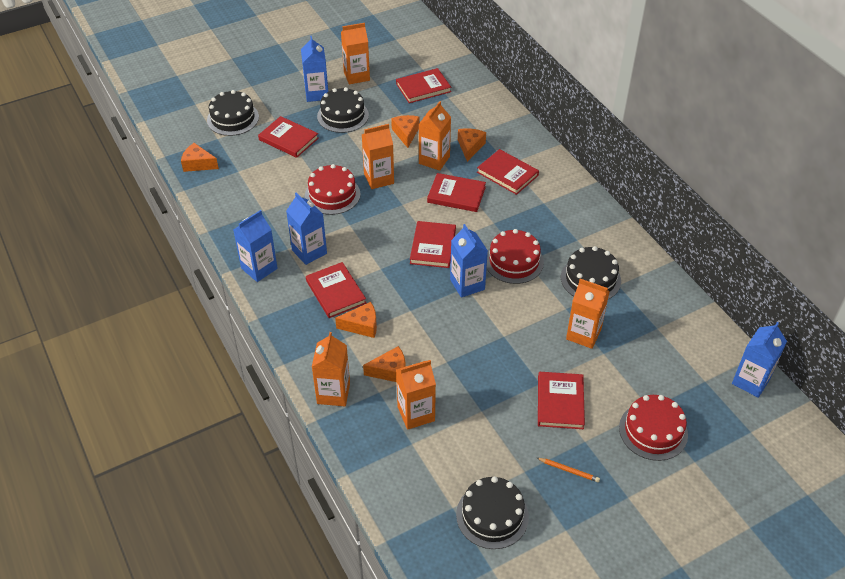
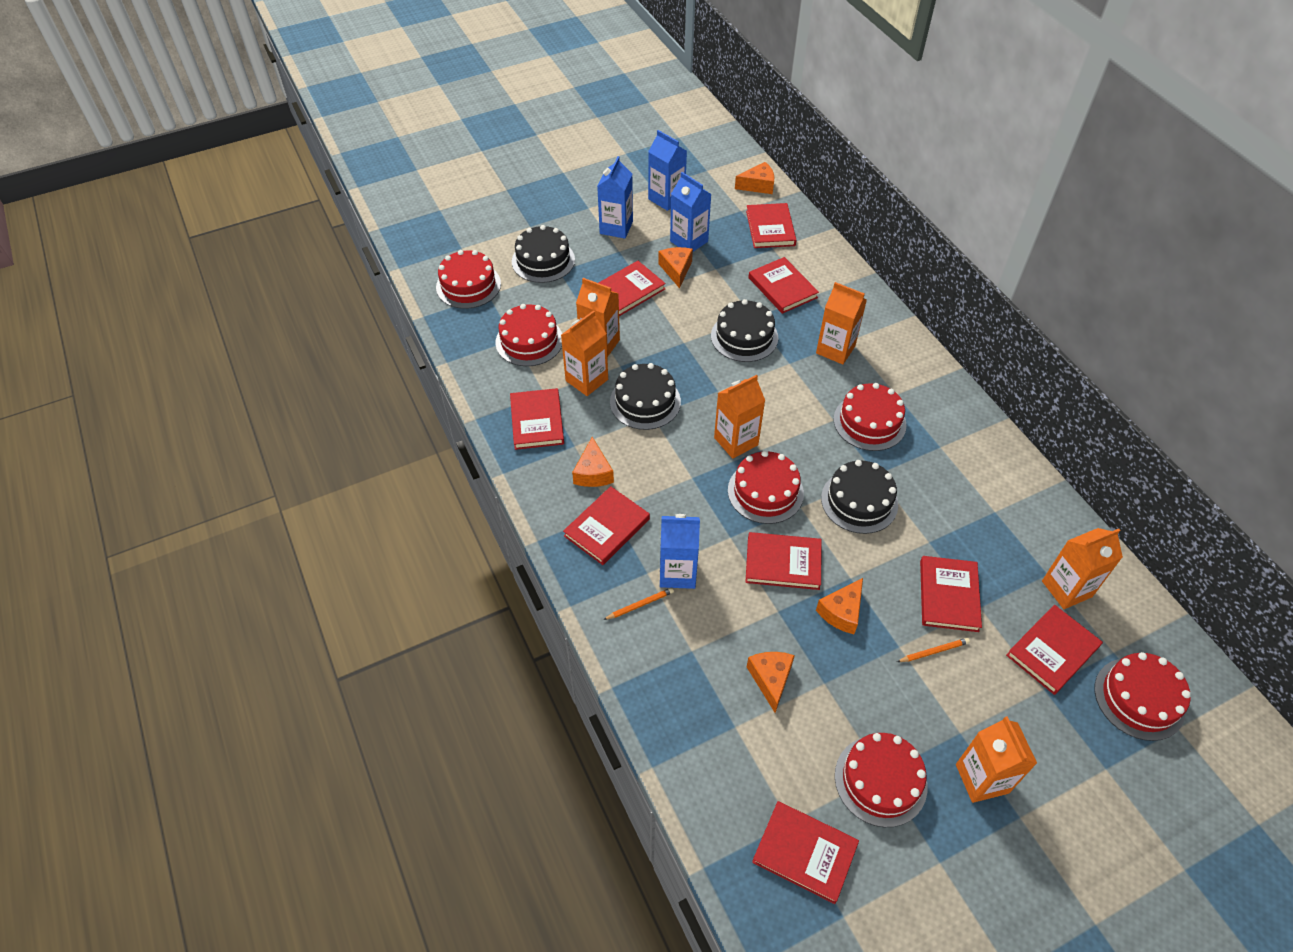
blue carton: [233,210,278,282] [286,192,327,265] [301,36,328,102] [450,224,488,298] [732,322,787,398] = 5 -> [597,156,633,239] [648,130,687,211] [660,514,700,589] [670,172,711,252] = 4
orange pencil: [537,458,600,482] = 1 -> [603,587,674,620] [897,638,970,662] = 2
red book: [258,116,319,158] [306,262,366,318] [396,68,451,103] [410,221,456,268] [427,173,486,212] [477,149,539,195] [538,372,585,429] = 7 -> [510,388,564,450] [563,486,650,565] [599,261,666,316] [745,532,822,590] [746,203,797,248] [748,257,819,314] [752,801,859,904] [920,556,982,632] [1006,605,1103,695] = 9
red cake: [305,164,360,215] [486,229,544,284] [619,395,688,461] = 3 -> [436,250,501,309] [495,304,562,366] [728,451,804,524] [834,383,907,451] [835,733,927,827] [1095,652,1191,741] = 6

